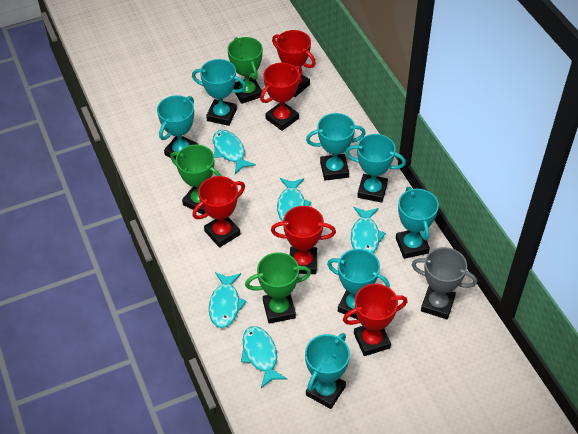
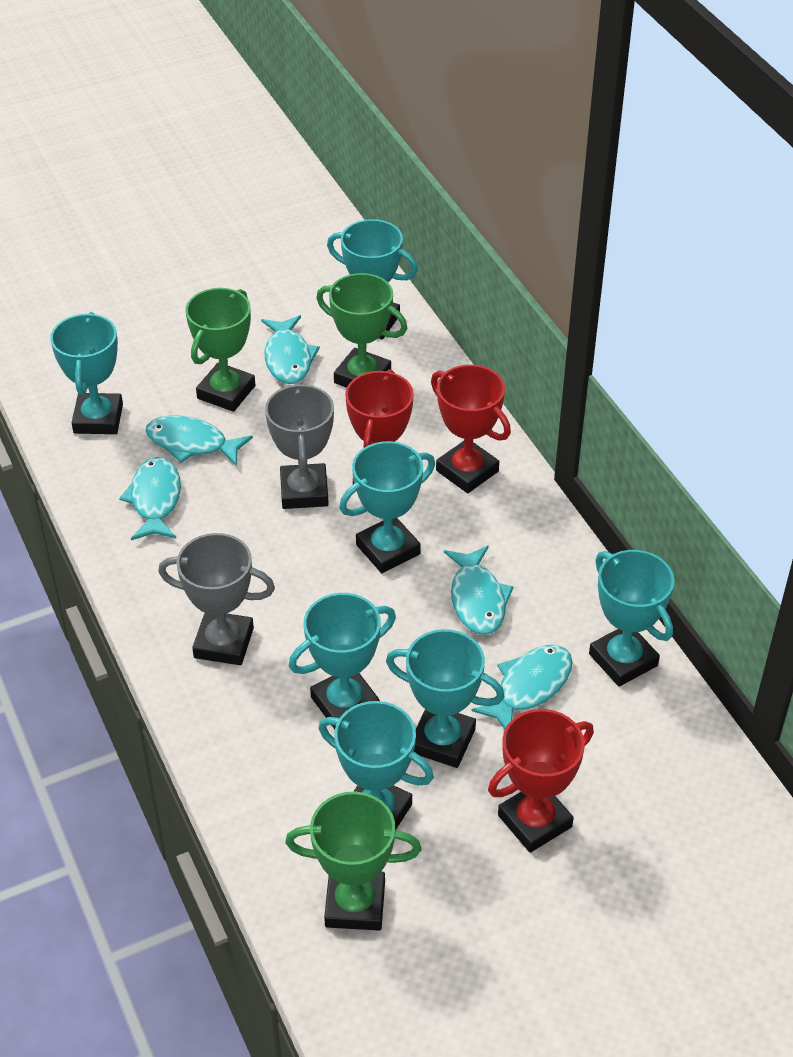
grey trophy: [411,247,477,319] = 1 -> [158,533,275,665] [265,382,334,509] = 2
red trophy: [192,176,245,248] [260,63,302,131] [271,206,336,274] [272,30,316,97] [343,284,408,356] = 5 -> [345,369,414,484] [431,365,511,493] [488,709,594,853] = 3

